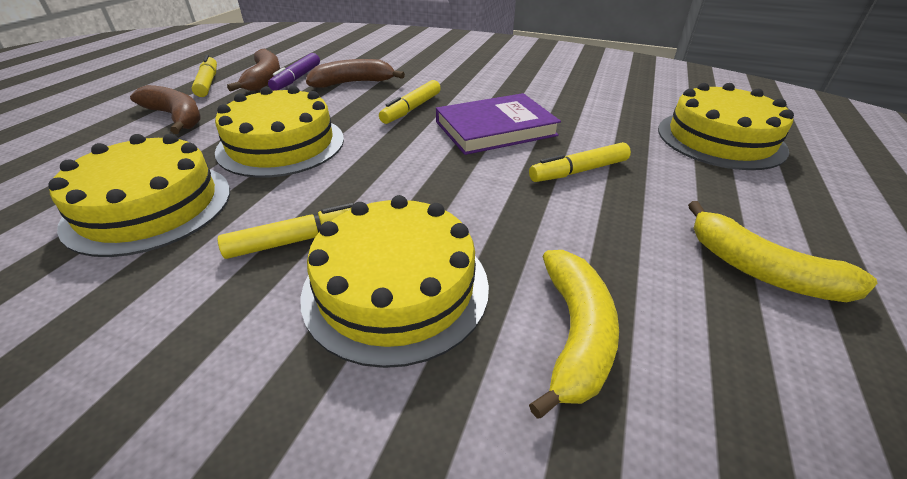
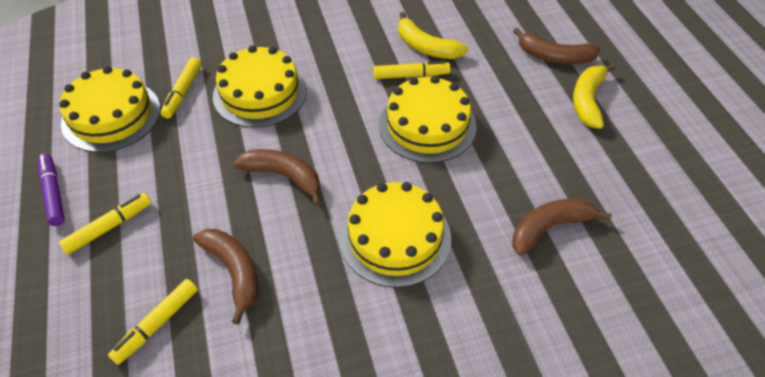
brown banana: [130,85,201,134] [227,49,280,91] [306,59,405,88] = 3 -> [193,229,259,324] [234,149,321,206] [512,199,612,256] [513,28,600,64] = 4
purple book: [436,93,561,155] = 1 -> none = 0

